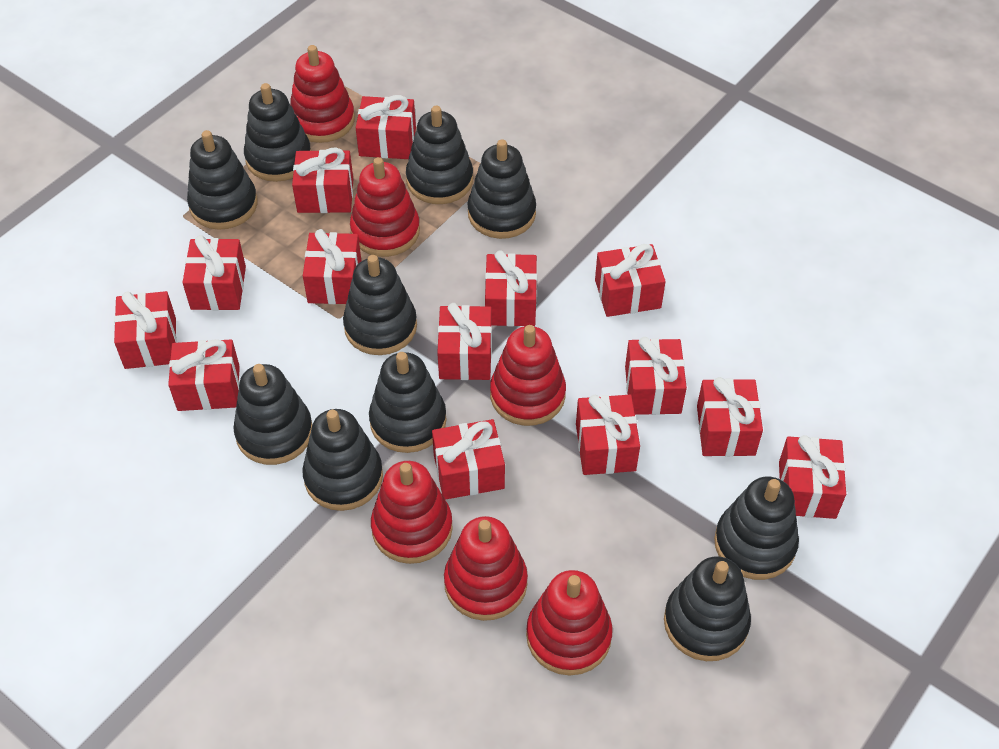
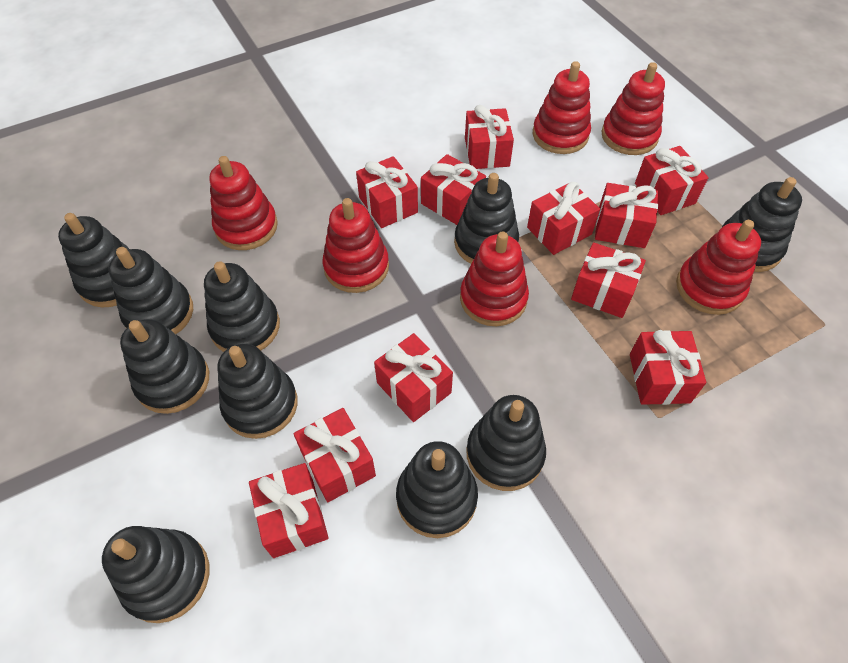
red gift: [114,291,177,369] [168,339,240,411] [182,235,246,310] [292,147,353,213] [303,229,361,304] [356,95,416,159] [432,419,505,500] [437,303,492,380] [485,250,537,326] [576,395,640,475] [595,244,666,317] [625,337,687,415] [697,377,763,457] [779,435,846,519] = 14 -> [249,463,329,558] [294,408,376,502] [356,156,418,228] [374,333,453,422] [421,154,486,225] [465,105,514,169] [527,182,600,255] [571,242,646,318] [595,183,658,248] [630,330,706,405] [635,146,708,215] = 11

